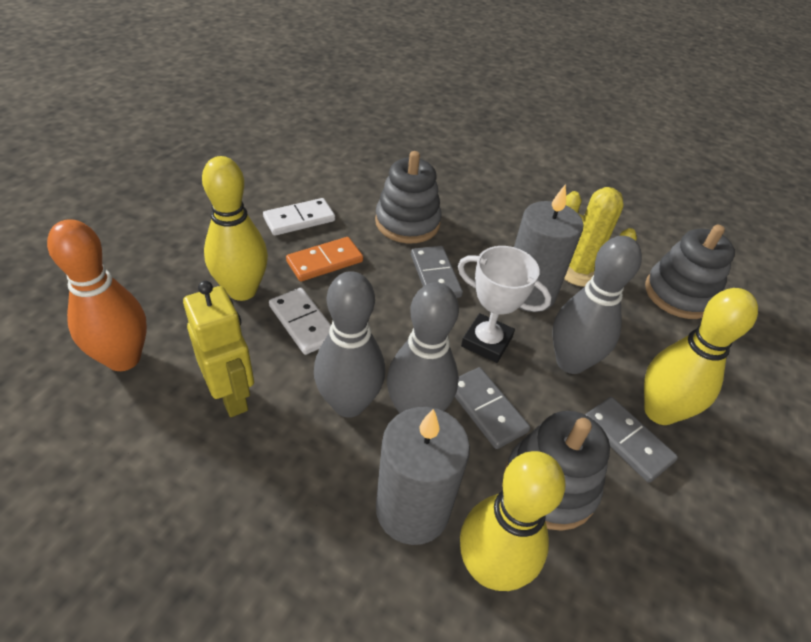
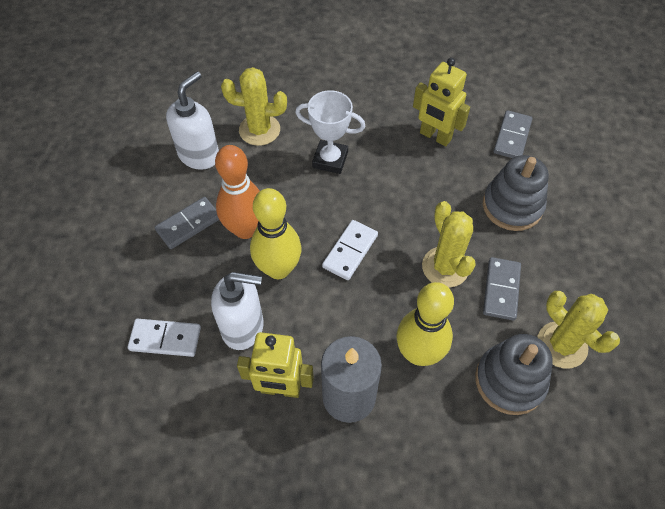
grey bowling pin: [314,271,385,418] [387,282,459,413] [552,236,642,374] = 3 -> none = 0
grey candle: [376,407,470,545] [514,184,584,312] = 2 -> [321,336,382,423] = 1
grey stacking toy: [375,151,442,243] [504,411,610,531] [645,225,735,319] = 3 -> [475,334,553,415] [483,155,549,231] = 2
orange domino: [286,237,363,282] = 1 -> none = 0
white soap dispenser: none = 0 -> [166,71,219,170] [211,272,264,350] = 2
yellow bowling pin: [202,156,268,301] [460,451,566,591] [644,288,758,425] = 3 -> [250,188,301,279] [397,282,454,366] = 2
yellow cactus: [564,187,637,287] = 1 -> [221,67,287,146] [422,201,476,288] [537,291,620,369] = 3
yellow robot: [183,281,254,417] = 1 -> [237,332,314,398] [413,58,470,146] = 2

